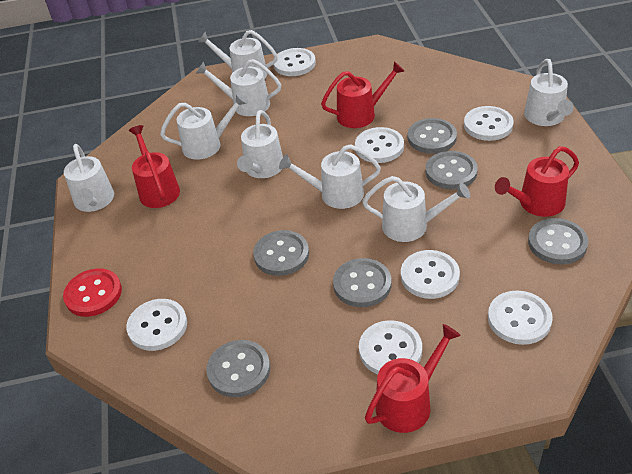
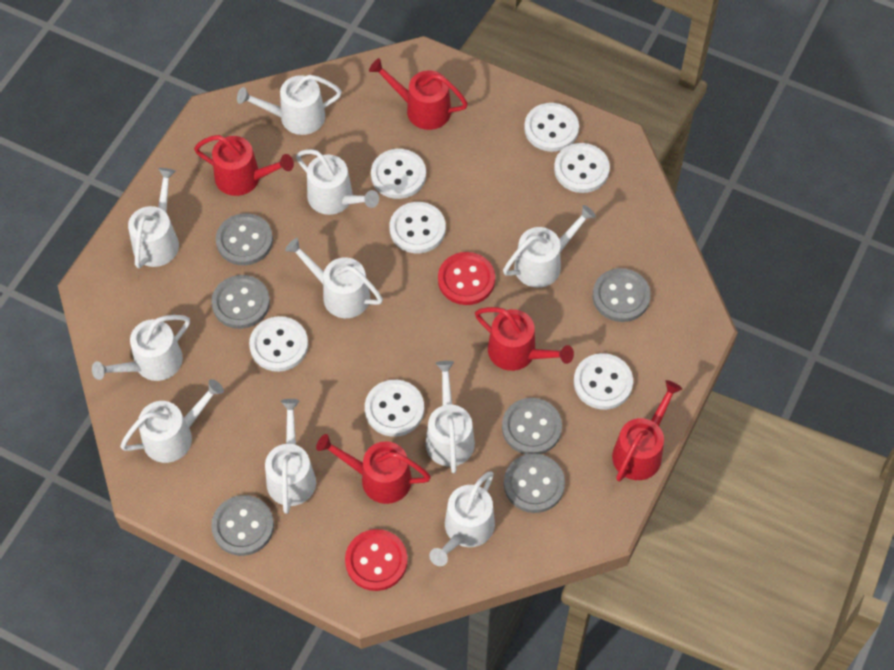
red button: [63,269,122,317] = 1 -> [345,529,408,591] [438,252,495,305] = 2
red watering can: [129,125,180,208] [321,61,405,128] [365,324,461,433] [495,146,579,217] = 4 -> [194,135,294,196] [316,434,431,504] [369,58,468,130] [475,307,574,371] [612,380,682,481] = 5
white watering can: [64,144,114,212] [160,93,248,160] [196,59,281,116] [198,30,278,79] [237,110,283,178] [279,144,381,209] [362,176,470,242] [524,59,574,126] = 8 -> [92,315,190,381] [120,379,224,463] [128,168,179,268] [237,75,342,135] [265,399,316,514] [285,238,383,318] [296,149,379,215] [426,361,475,473] [429,471,495,566] [503,205,596,288] = 10

